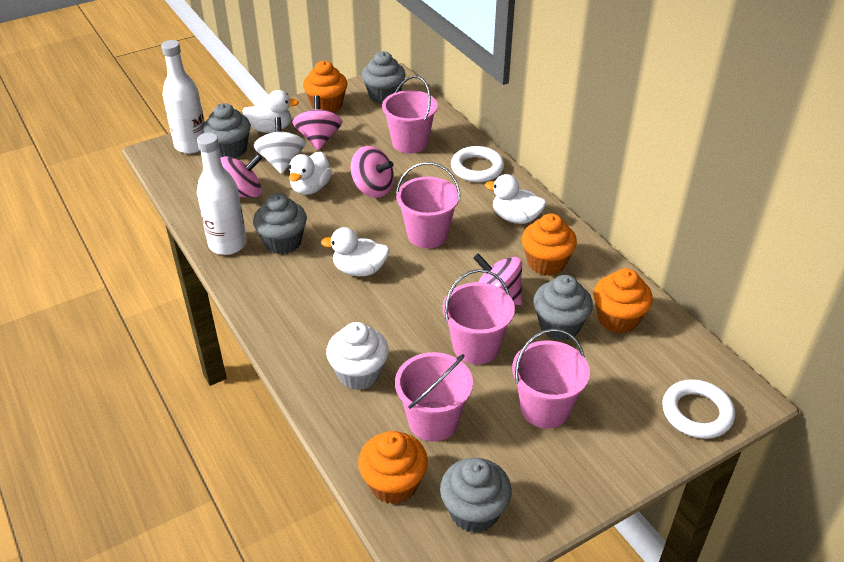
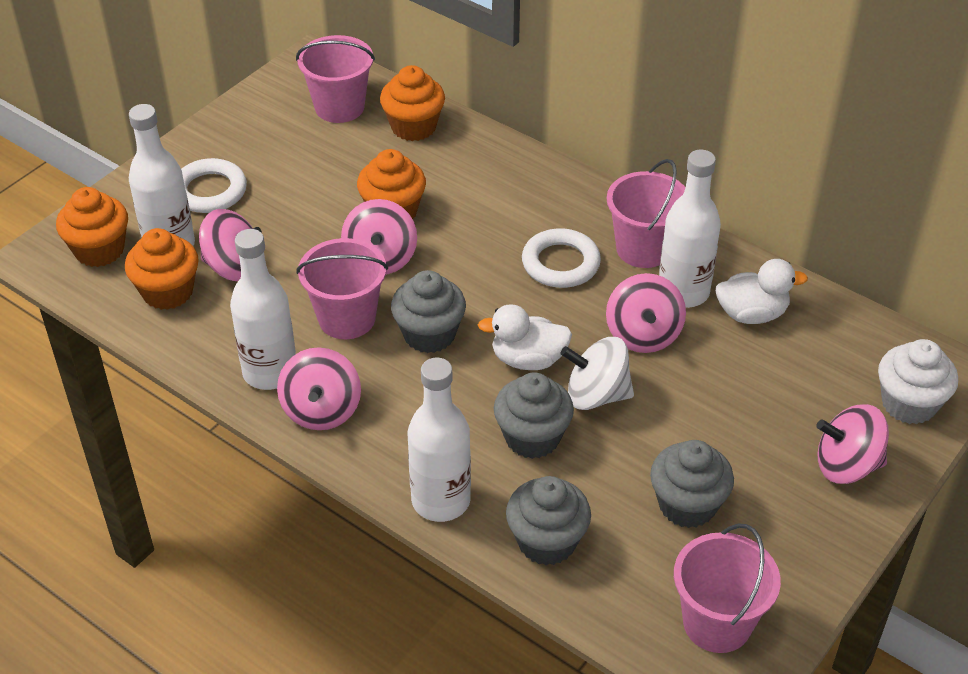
grey cupcake: [203,103,251,158] [253,193,307,254] [362,51,405,104] [440,458,512,533] [534,275,593,340] = 5 -> [391,270,466,353] [494,372,574,459] [506,476,591,565] [650,440,734,528] = 4
pink bucket: [382,76,438,154] [395,352,473,442] [396,162,460,248] [443,269,515,365] [512,329,590,429] = 5 -> [296,35,375,123] [296,238,388,339] [607,159,686,268] [674,523,781,653] = 4
pink spinning top: [220,154,262,197] [293,95,343,151] [351,146,394,198] [473,253,522,305] = 4 -> [199,209,262,281] [277,347,361,430] [341,199,417,275] [606,273,686,353] [816,404,889,484] = 5
white bottle: [161,40,205,154] [197,133,247,255] = 2 -> [129,104,195,246] [230,229,296,390] [408,358,471,522] [659,150,721,308] = 4
white duck: [242,90,299,133] [289,152,332,195] [321,227,390,276] [485,174,546,224] = 4 -> [478,304,572,370] [716,259,808,324] = 2

